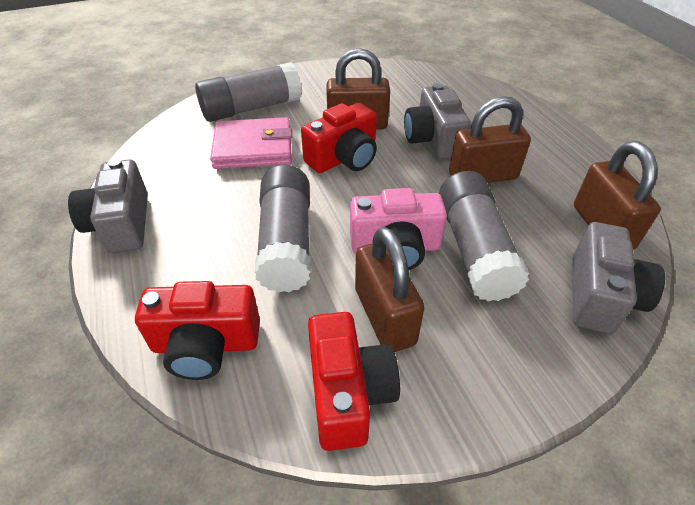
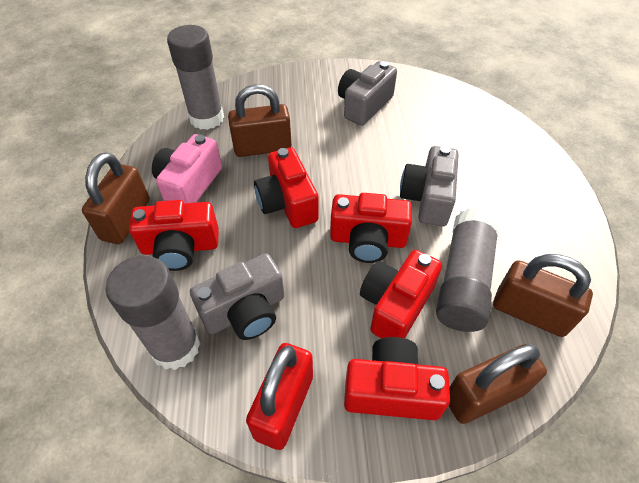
pink wallet: [210,117,292,169] = 1 -> none = 0
red camera: [135,281,260,380] [301,102,377,173] [308,312,400,451] = 3 -> [129,200,219,271] [254,147,319,228] [330,193,412,263] [344,337,450,420] [360,250,442,339] = 5
red padlock: none = 0 -> [246,343,313,450] = 1

